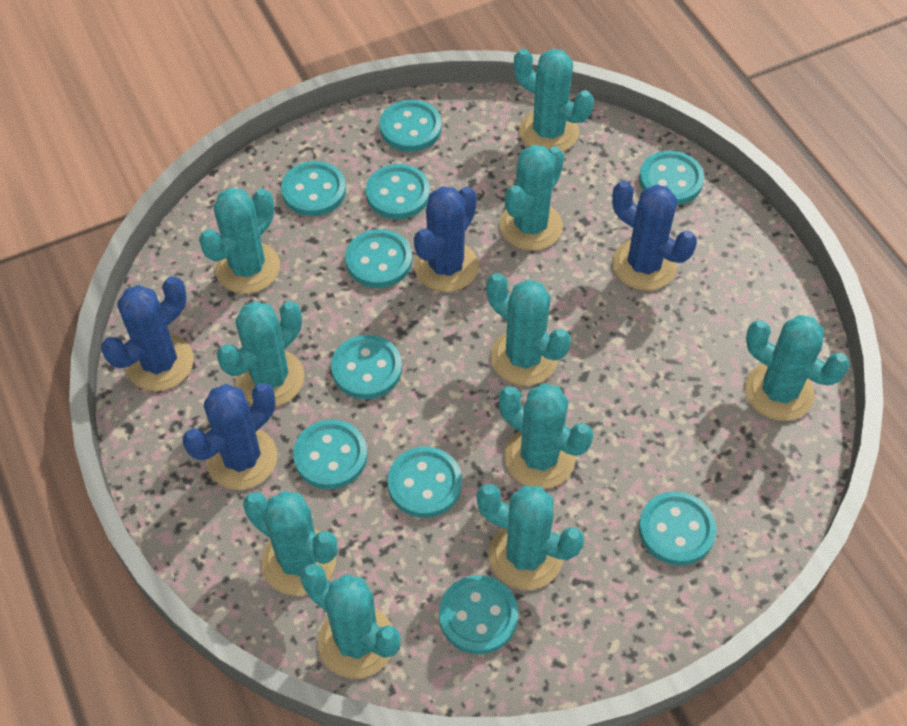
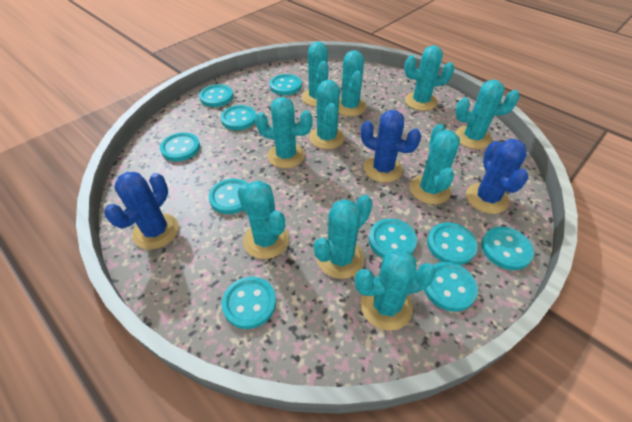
blue cactus: [101,276,194,391] [182,383,278,490] [414,186,479,292] [612,181,697,290] = 4 -> [104,172,179,249] [361,110,421,183] [466,139,528,214] = 3

